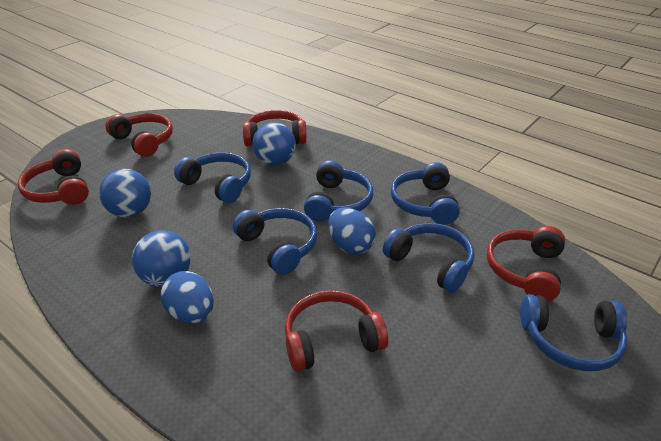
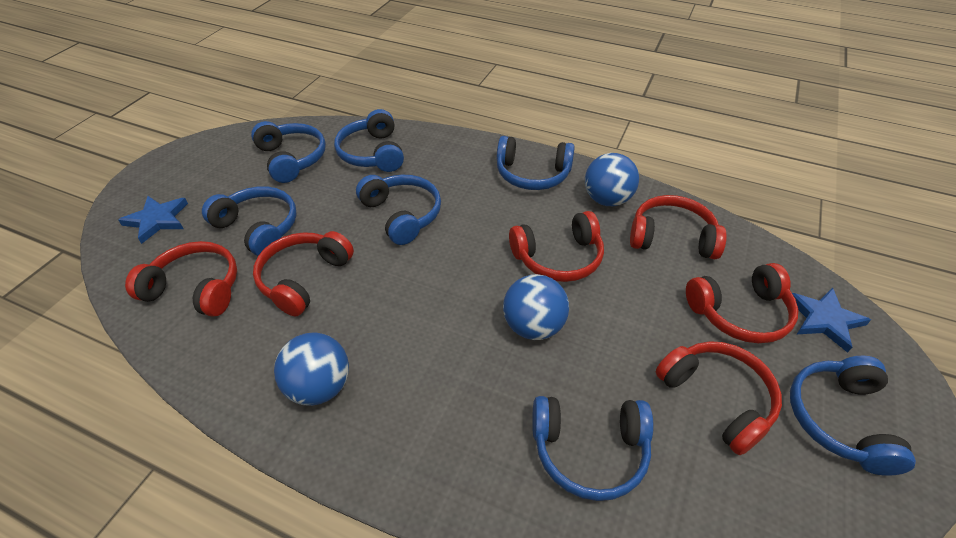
blue egg: [160,271,214,323] [328,207,376,255] = 2 -> none = 0
blue headphones: [174,152,251,203] [233,208,317,275] [304,160,373,222] [383,223,475,293] [391,162,460,225] [520,294,627,371] = 6 -> [202,186,297,256] [251,121,326,183] [334,109,404,172] [356,175,441,245] [497,136,575,190] [532,396,654,501] [790,356,916,476] = 7
blue star: none = 0 -> [118,196,188,244] [792,288,871,353] = 2
red headphones: [18,149,89,205] [106,113,173,157] [243,110,307,147] [285,290,388,372] [487,226,565,302] = 5 -> [125,241,237,317] [253,231,354,316] [509,211,604,282] [630,195,727,259] [656,341,782,455] [686,263,799,343] = 6

